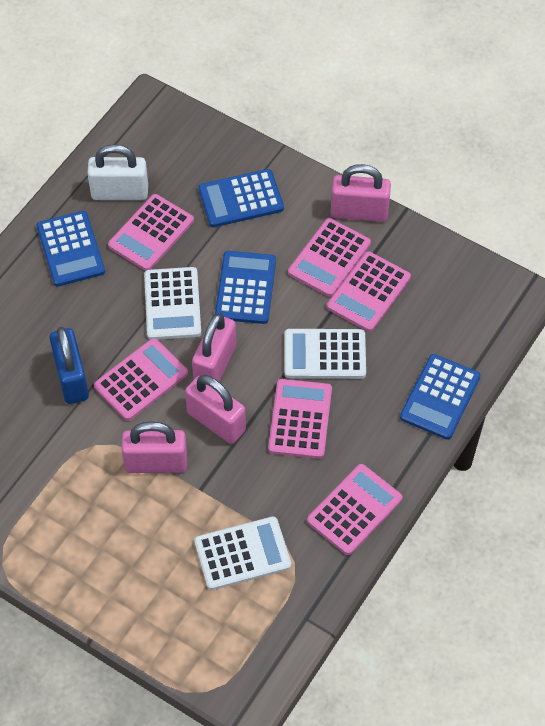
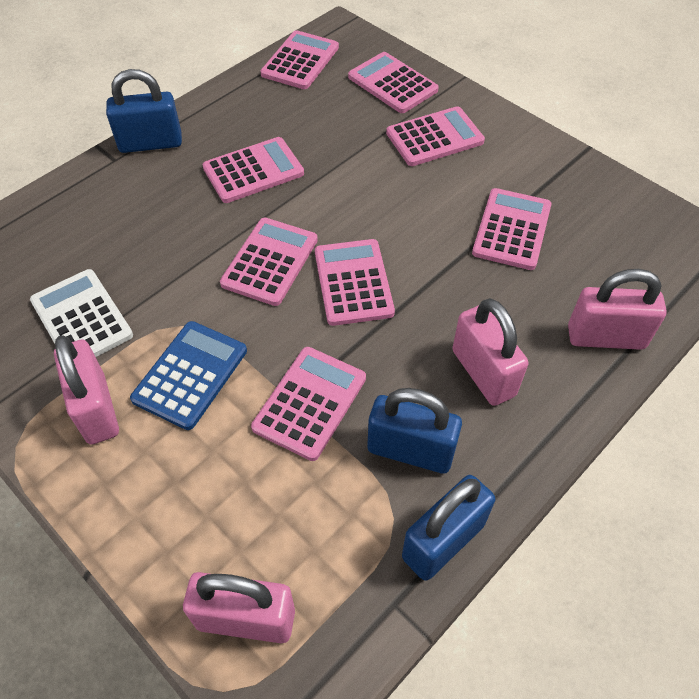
blue calculator: [36,211,105,287] [198,169,284,227] [215,251,276,324] [400,354,481,440] = 4 -> [130,321,247,430] = 1
blue padlock: [50,327,89,404] = 1 -> [106,69,182,153] [367,388,462,474] [402,475,495,581] = 3
pink calculator: [94,338,188,421] [108,194,194,271] [268,379,332,459] [288,218,371,297] [307,464,403,555] [327,251,411,332] = 6 -> [203,137,304,203] [220,218,318,306] [251,347,366,461] [260,30,339,89] [315,239,395,326] [348,52,439,113] [386,106,485,166] [472,188,551,270] = 8
white calculator: [144,267,201,340] [194,516,291,590] [284,329,366,379] = 3 -> [30,269,133,357] = 1
white padlock: [87,144,148,200] = 1 -> none = 0

